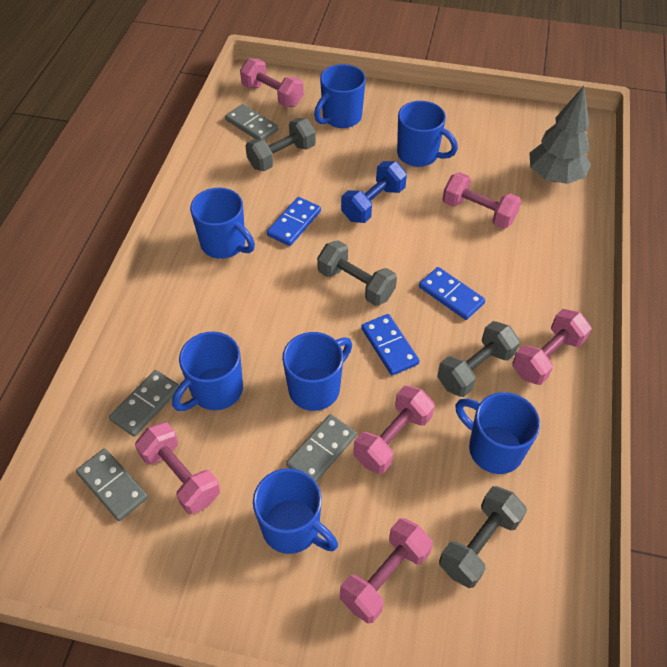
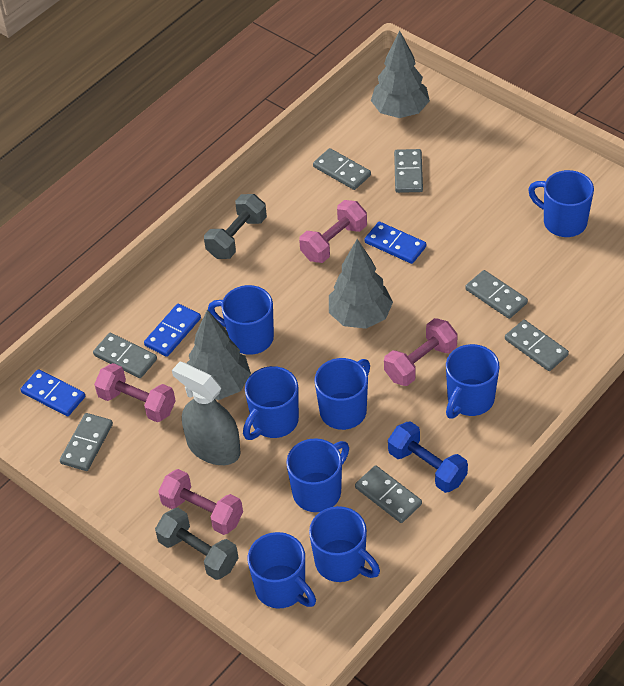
blue mug: [172,332,243,411] [190,188,255,259] [253,468,338,554] [282,332,352,411] [314,64,366,128] [397,101,458,167] [455,392,540,474] = 7 -> [208,285,274,355] [243,366,299,440] [247,532,316,608] [286,438,349,512] [309,506,380,582] [315,358,370,430] [446,344,500,419] [528,170,594,237] = 8
grey domino: [76,448,148,521] [109,370,179,437] [225,104,278,140] [286,414,357,482] = 4 -> [60,413,113,471] [93,333,157,378] [313,148,371,190] [355,466,422,523] [394,149,423,193] [465,270,528,319] [505,320,569,371] = 7
grey dumbbell: [245,118,316,171] [317,240,397,306] [437,321,520,397] [439,486,527,588] = 4 -> [155,508,239,580] [204,194,267,259] = 2
grey spray bottle: none = 0 -> [172,362,241,465] = 1
grey tree: [529,86,591,184] = 1 -> [187,310,251,400] [329,239,393,329] [371,30,430,118] = 3
pink dumbbell: [135,422,220,514] [240,59,304,107] [340,518,433,624] [353,386,435,474] [443,172,521,229] [512,309,592,385] = 6 -> [94,363,176,422] [158,469,243,535] [299,200,367,263] [384,318,458,386] = 4

